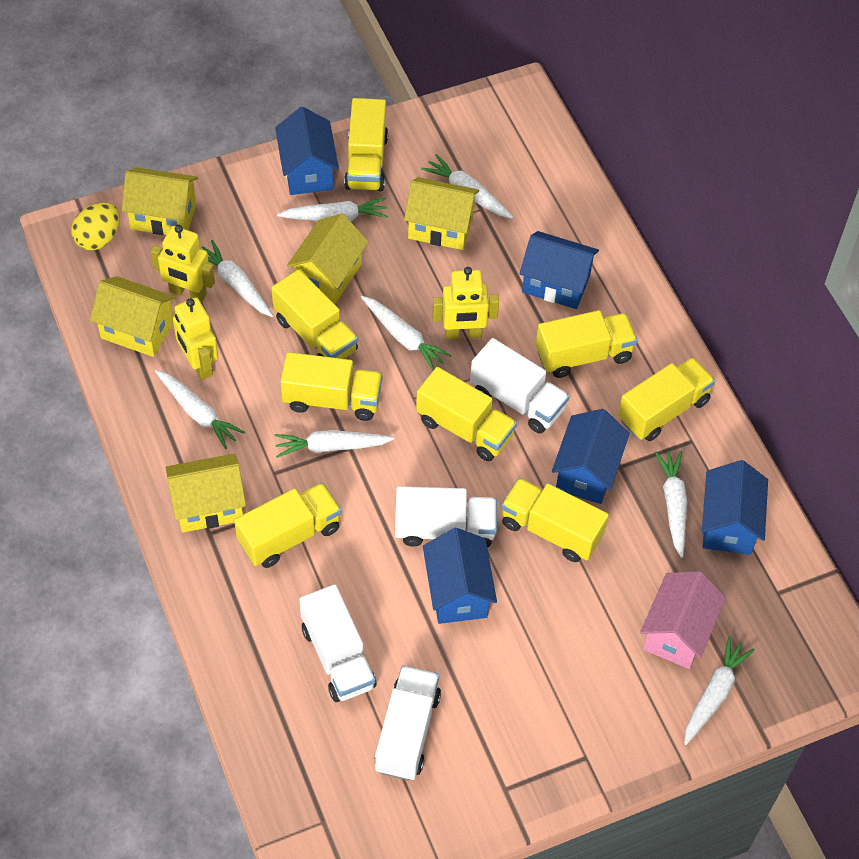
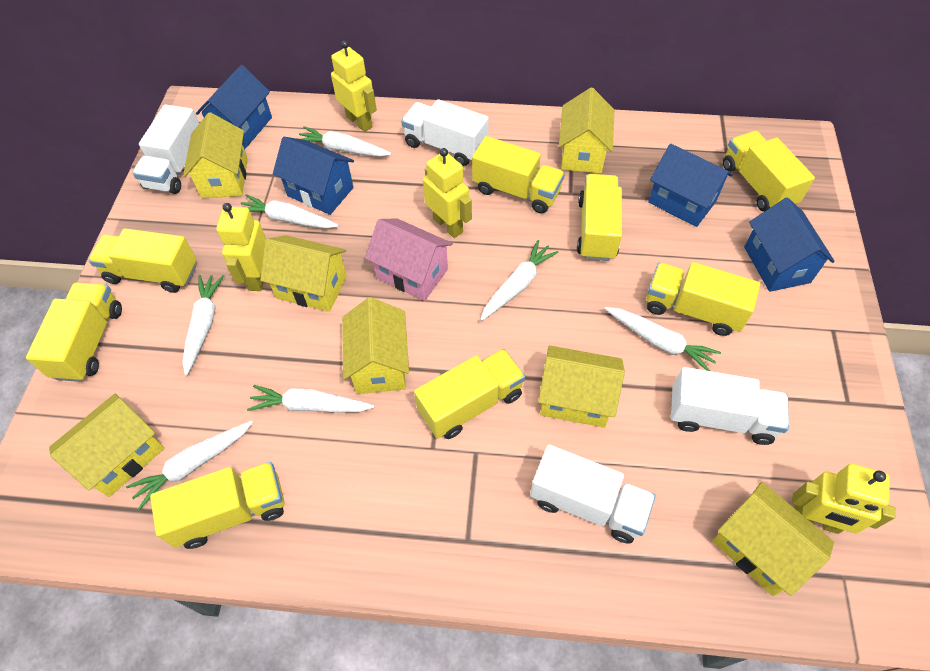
blue house: [275,107,339,195] [423,528,497,624] [520,231,599,309] [552,409,630,504] [702,460,768,555] = 5 -> [196,65,272,149] [273,137,354,215] [648,144,733,227] [744,198,835,292] = 4
white carrot: [155,370,245,449] [202,240,273,317] [275,430,394,458] [277,198,388,221] [361,296,452,370] [421,154,513,219] [655,451,687,558] [684,636,755,745] = 8 -> [126,421,253,510] [183,275,224,376] [241,194,339,229] [247,385,375,413] [299,126,392,157] [480,240,559,321] [605,307,721,371] = 7
yellow egg: [71,203,120,250] = 1 -> none = 0
yellow house: [90,276,176,357] [122,167,198,235] [166,454,246,533] [287,214,368,304] [404,177,479,250] = 5 -> [49,393,164,497] [183,112,248,198] [260,235,347,312] [342,297,409,394] [538,346,625,428] [559,88,614,173] [713,482,834,596] = 7
yellow robot: [150,225,215,303] [173,297,218,380] [432,267,499,339] = 3 -> [216,203,266,291] [331,40,377,132] [423,148,472,238] [792,464,896,534] = 4

